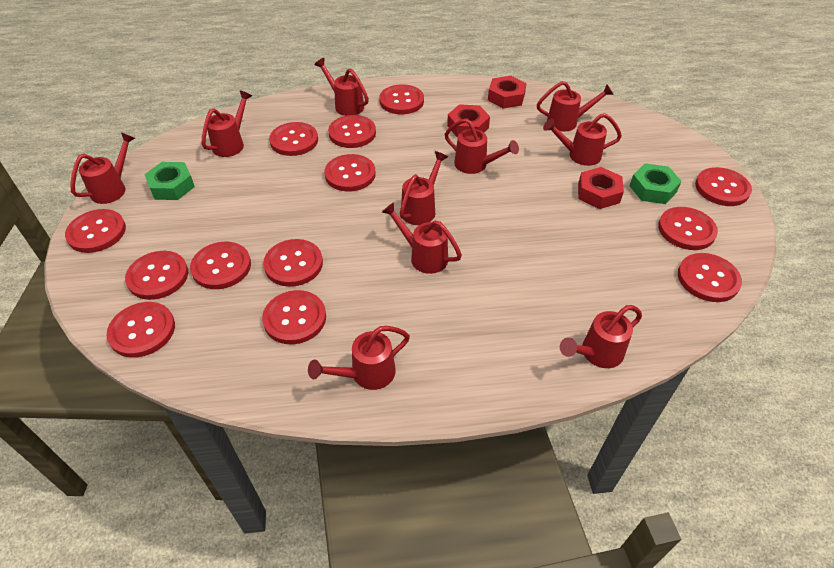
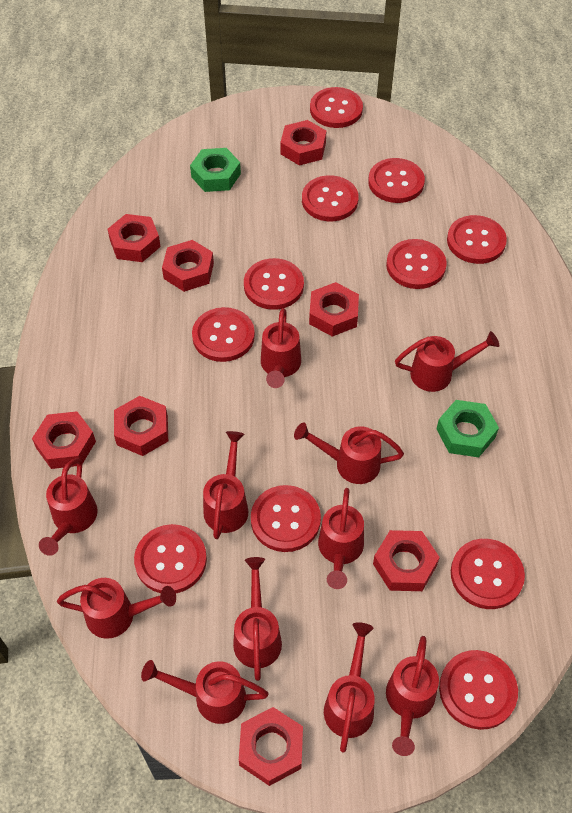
red button: [65,209,126,253] [106,302,175,358] [125,251,188,300] [190,242,251,289] [262,290,326,344] [263,239,323,287] [269,122,318,156] [324,154,375,192] [328,115,376,148] [379,84,424,114] [658,207,718,250] [678,253,742,302] [695,167,752,206] = 13 -> [134,524,207,593] [192,307,255,362] [244,258,304,310] [251,485,321,552] [302,175,359,221] [310,87,363,128] [368,158,425,203] [386,239,447,289] [439,650,518,730] [447,215,507,264] [451,539,525,609] = 11
red nut: [447,104,490,137] [488,76,527,108] [578,167,624,209] = 3 -> [32,411,96,469] [108,214,161,262] [114,396,168,456] [162,240,214,292] [239,707,303,786] [280,120,326,165] [309,282,359,337] [373,530,440,591] = 8
red watering can: [70,132,135,204] [202,90,252,157] [308,326,410,390] [314,58,369,116] [382,202,462,274] [400,151,448,225] [445,118,519,174] [537,81,614,131] [543,113,622,166] [560,305,642,368] = 10 -> [39,458,98,556] [57,578,176,639] [141,660,269,724] [203,431,248,539] [233,557,282,681] [261,308,301,388] [294,423,404,484] [318,488,364,589] [324,622,375,753] [386,636,439,756] [395,331,499,392] = 11

